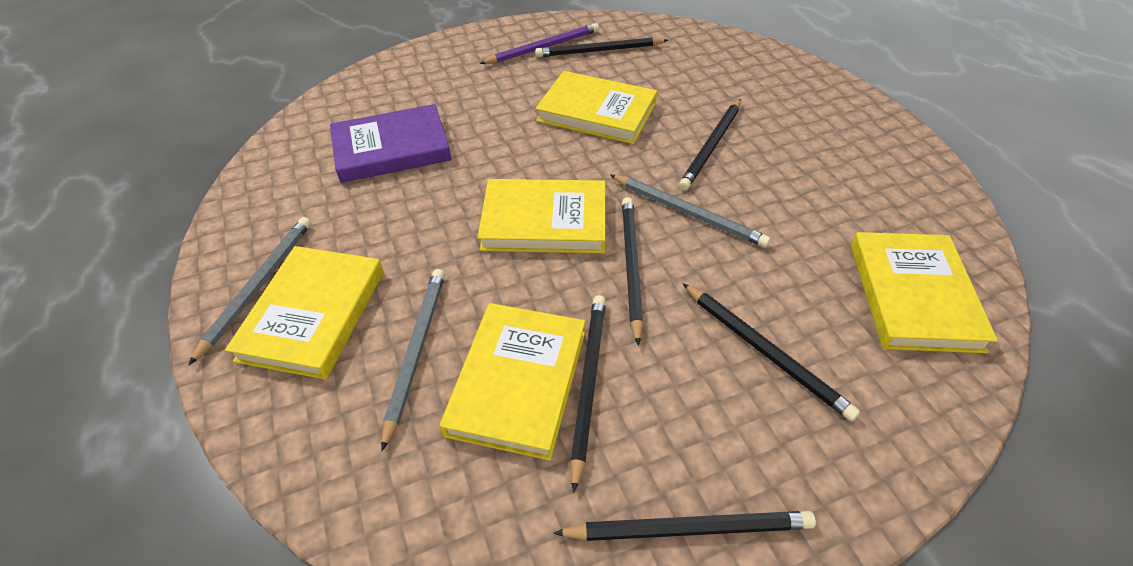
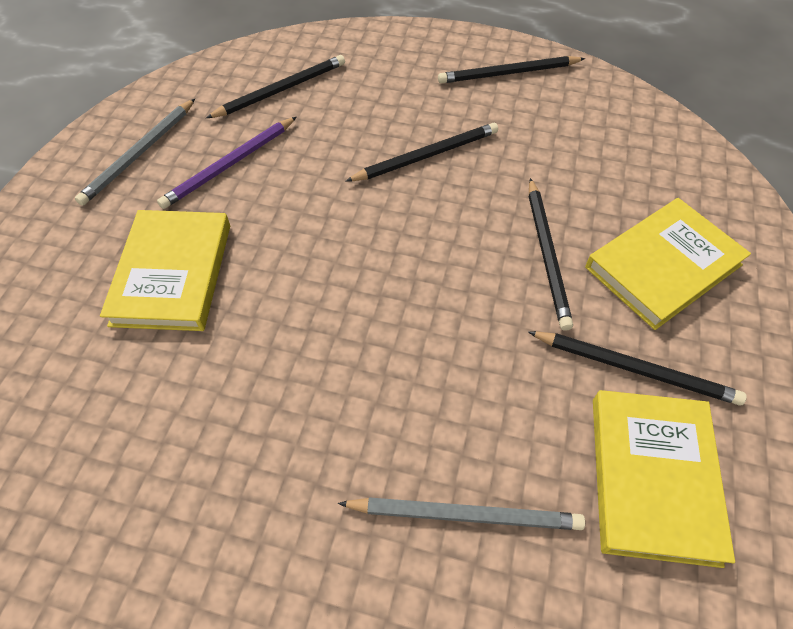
black pencil: [535,37,668,57] [553,511,816,541] [570,295,606,493] [622,197,643,346] [679,99,741,190] [682,283,860,421] = 6 -> [206,55,345,118] [345,123,498,182] [438,56,585,84] [528,331,747,406] [529,178,573,331] = 5
grey pencil: [189,217,311,365] [381,269,445,451] [610,175,771,248] = 3 -> [75,99,195,206] [338,497,585,530] = 2
purple book: [330,104,451,183] = 1 -> none = 0
yellow book: [225,246,384,380] [440,303,585,461] [477,179,606,253] [536,71,657,144] [851,232,998,353] = 5 -> [100,210,230,331] [585,198,751,330] [593,390,735,568] = 3

